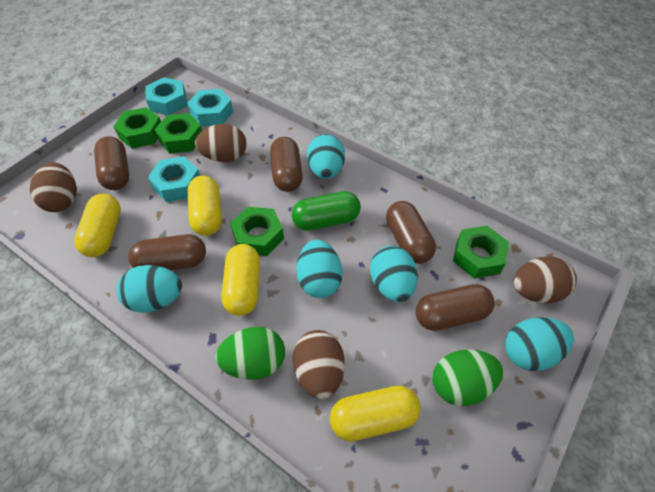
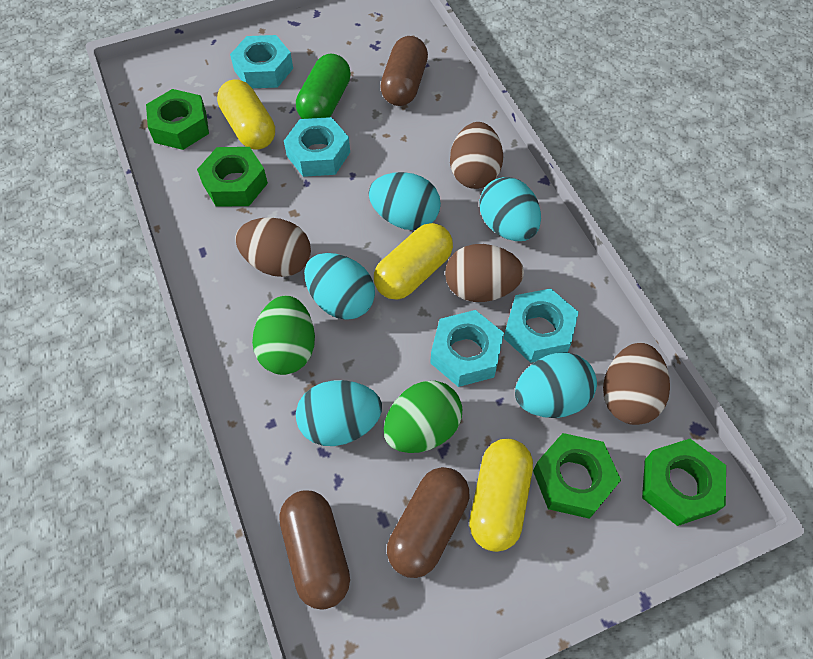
brown capsule: [94,136,129,190] [128,234,206,270] [270,137,303,192] [386,201,436,264] [416,284,495,331] = 5 -> [279,490,350,610] [380,36,428,106] [387,467,469,578] = 3
turquoise nut: [145,77,187,115] [148,156,200,202] [187,89,233,126] = 3 -> [230,35,293,88] [284,117,350,177] [430,310,504,387] [504,288,579,363] = 4
yellow capsule: [74,194,121,257] [187,176,222,236] [222,244,260,316] [330,386,420,441] = 4 -> [217,79,275,150] [374,223,453,300] [469,439,533,552] = 3

